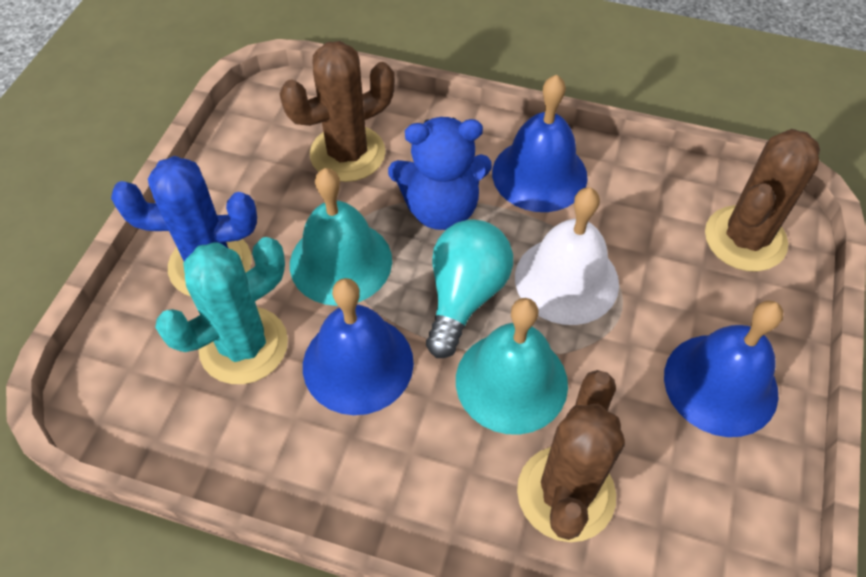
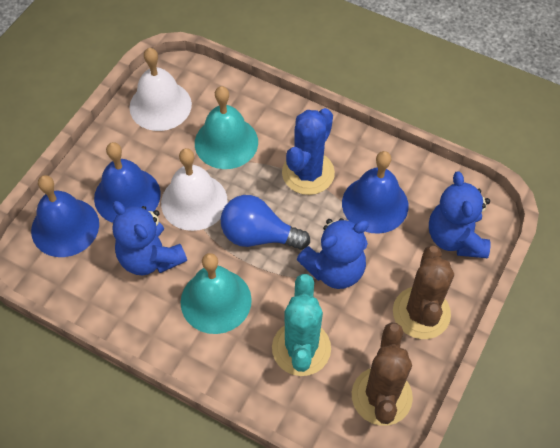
blue light bulb: none = 0 -> [221,195,310,250] = 1
blue teddy bear: [388,117,492,230] = 1 -> [113,201,187,275] [296,218,369,289] [429,171,490,258] = 3
brown cactus: [280,41,395,182] [517,370,625,542] [705,129,820,272] = 3 -> [352,322,413,426] [393,246,454,339] = 2
turquoise light bulb: [426,219,513,358] = 1 -> none = 0
white bell: [515,187,619,325] = 1 -> [130,48,192,131] [161,148,228,231] = 2

